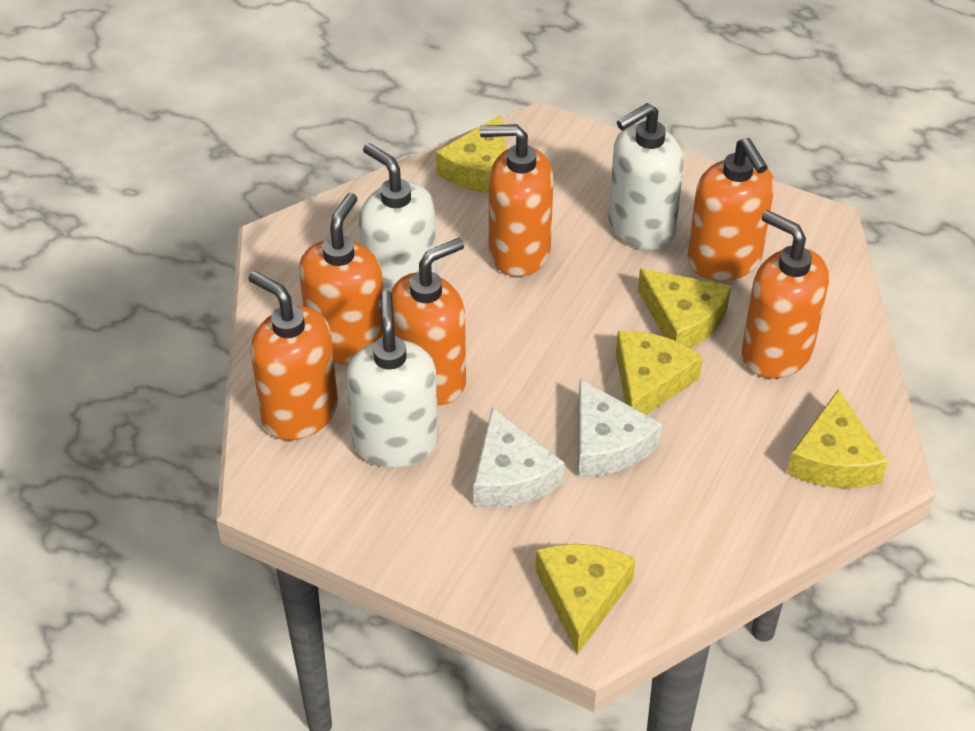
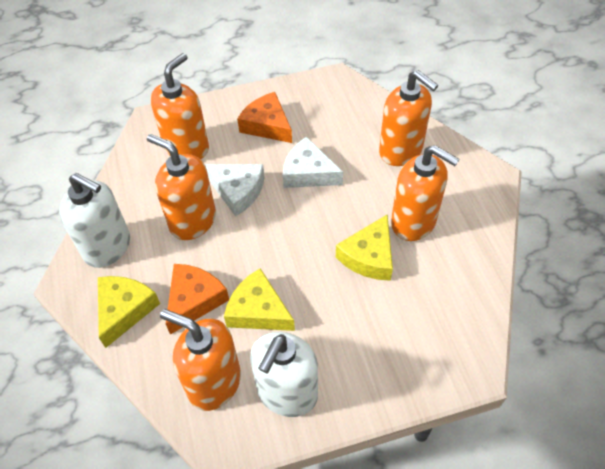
orange cheese: none = 0 -> [166,264,229,335] [237,92,292,143] = 2
orange soap dispenser: [248,271,338,440] [299,193,383,365] [391,238,466,405] [480,124,553,277] [688,138,775,281] [742,210,829,379] = 6 -> [147,134,216,240] [151,53,209,159] [160,309,241,411] [379,70,438,166] [391,145,459,241] = 5
white soap dispenser: [346,290,438,468] [359,143,437,292] [609,103,684,250] = 3 -> [59,173,130,268] [250,332,318,417] = 2
yellow cheese: [436,115,507,193] [536,544,636,655] [616,331,703,414] [638,268,731,348] [787,389,888,488] = 5 -> [98,276,160,348] [224,268,295,331] [336,214,393,281] = 3

